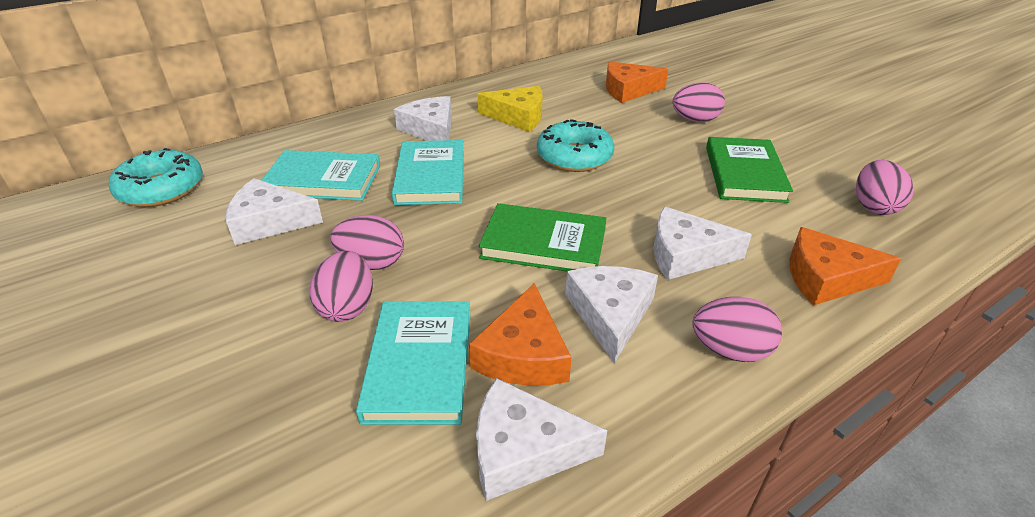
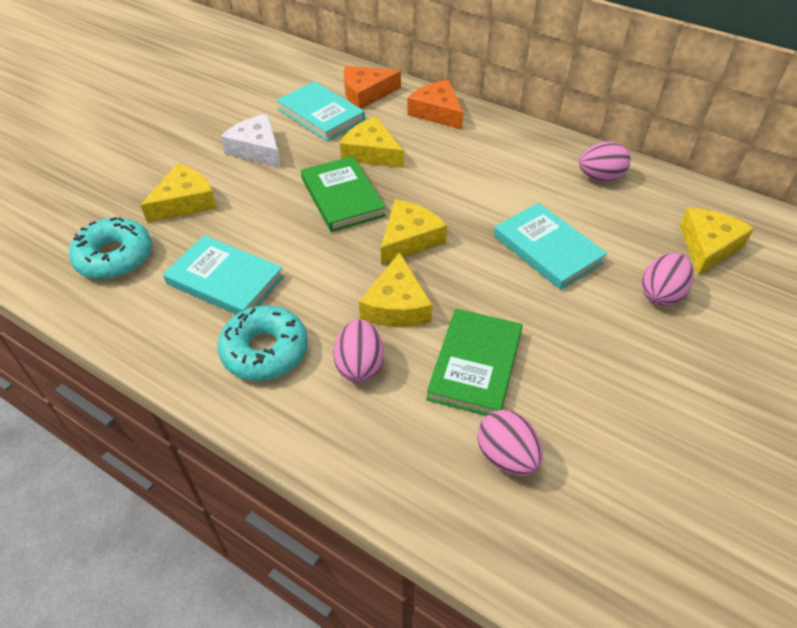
orange cheese: [469,283,572,386] [606,61,668,103] [790,227,902,306] = 3 -> [344,66,401,109] [407,80,463,130] = 2
pink egg: [310,251,373,322] [330,215,404,270] [672,82,725,122] [692,297,782,362] [856,160,914,215] = 5 -> [333,319,384,382] [477,410,543,476] [579,142,631,181] [642,253,694,306] = 4
white cheese: [226,178,323,245] [394,96,452,141] [476,378,607,501] [565,266,658,364] [653,207,752,280] = 5 -> [221,114,281,167] = 1
yellow cheese: [477,86,542,132] = 1 -> [141,163,217,223] [340,117,404,168] [359,252,432,327] [381,199,447,265] [680,208,754,275] = 5

